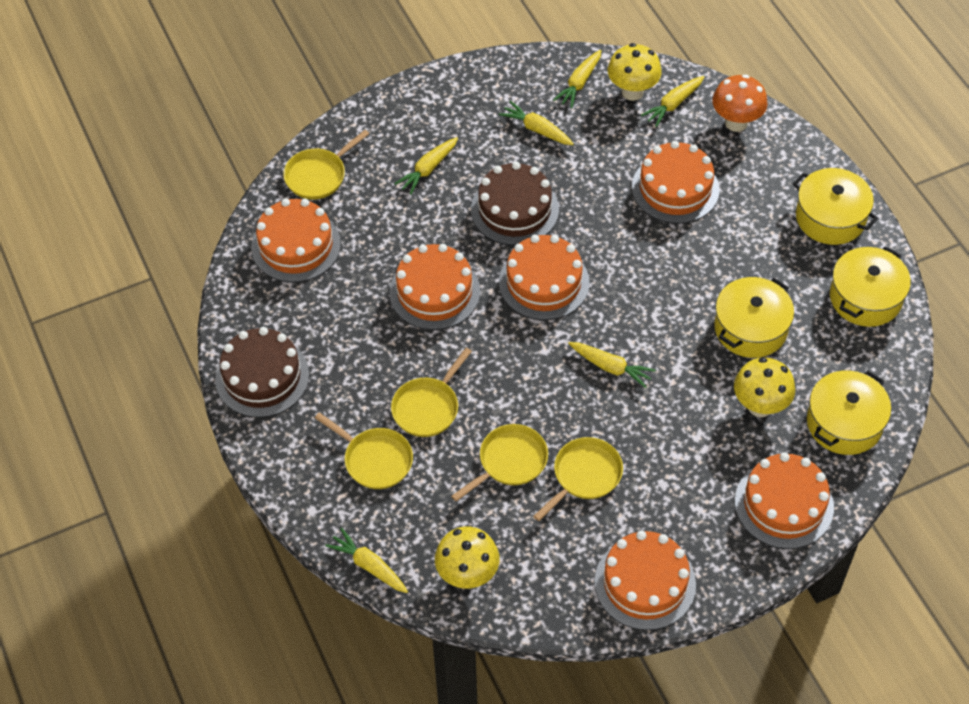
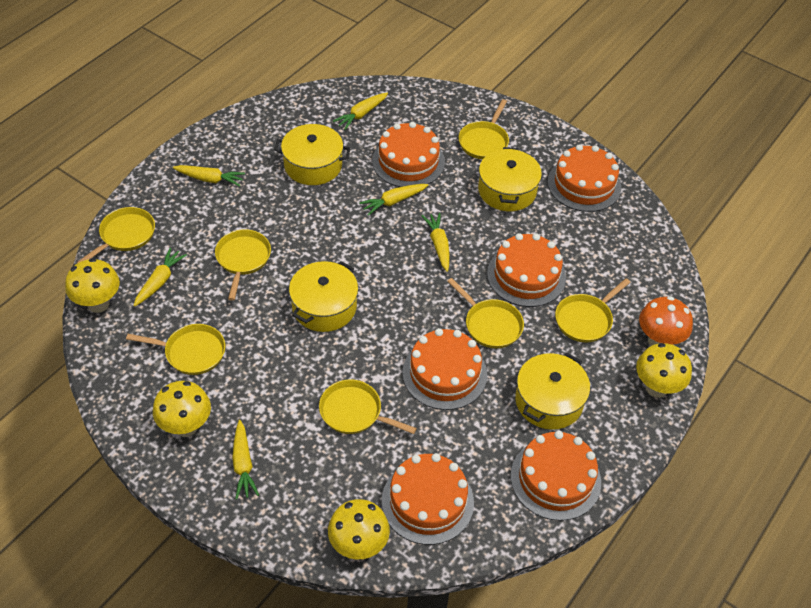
brown cake: [215,327,309,417] [471,162,559,245] = 2 -> none = 0
yellow mushroom: [435,527,499,589] [608,43,662,101] [734,357,795,417] = 3 -> [65,258,120,313] [153,381,211,437] [328,499,390,559] [636,343,692,398] = 4
yellow pan: [283,130,369,199] [315,412,413,489] [391,348,472,437] [451,424,548,501] [533,437,623,521] = 5 -> [77,207,155,263] [126,324,225,375] [215,229,271,301] [319,380,417,434] [447,278,524,348] [459,99,509,159] [555,278,630,342] = 7

